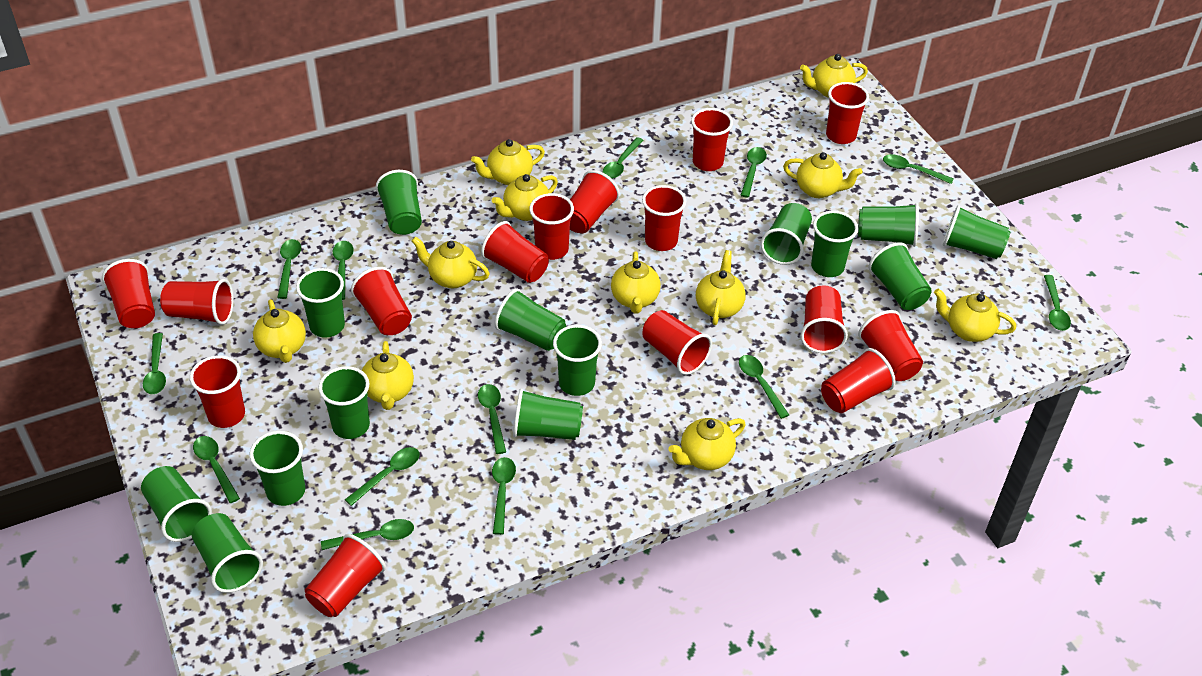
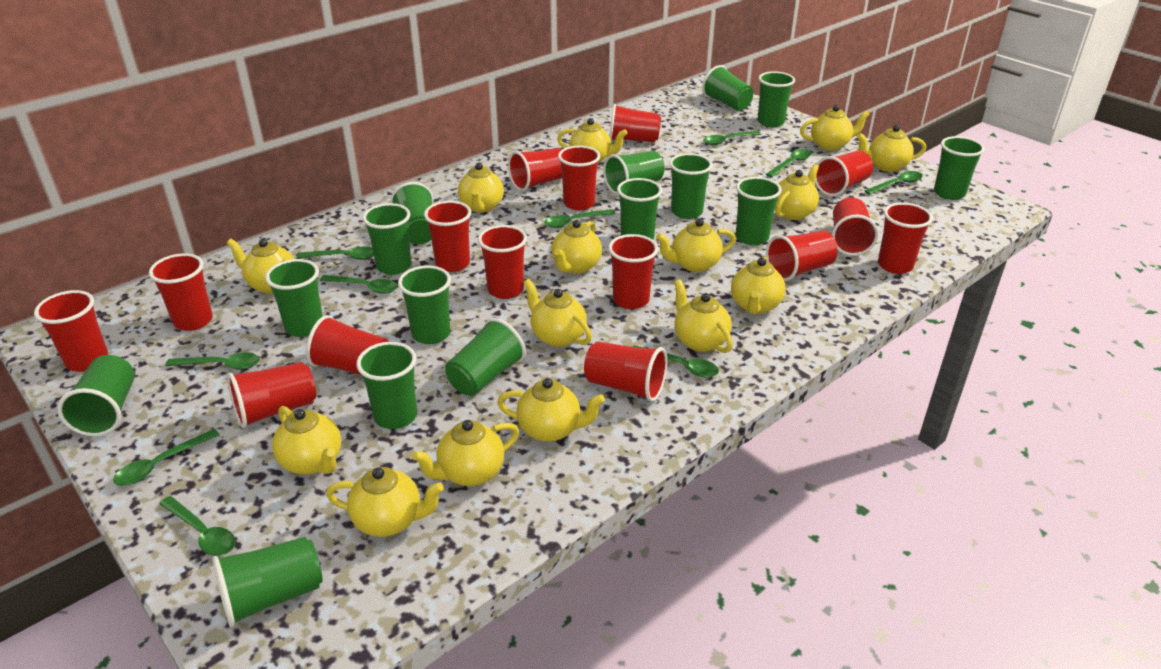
green cup: [141,466,212,542] [192,513,263,593] [250,431,305,506] [296,268,345,338] [318,366,370,439] [376,170,422,235] [494,289,566,351] [513,389,583,440] [553,325,602,396] [761,203,812,265] [811,211,858,277] [858,203,919,247] [869,242,932,310] [942,205,1010,259] = 14 -> [57,355,135,436] [212,537,323,627] [265,259,323,337] [356,342,417,429] [362,203,411,275] [390,182,433,244] [398,266,451,344] [445,318,526,396] [603,151,665,195] [617,178,662,240] [669,153,713,219] [702,65,753,111] [736,177,782,245] [758,71,795,127] [934,136,985,200] = 15
green spoon: [143,333,166,394] [193,436,240,503] [277,239,301,299] [321,519,414,550] [333,241,354,300] [345,447,420,506] [478,384,506,454] [492,457,516,535] [603,137,644,179] [739,355,789,419] [740,147,767,198] [883,154,954,184] [1044,275,1071,331] = 13 -> [113,429,220,486] [160,496,236,556] [165,352,260,370] [297,247,374,260] [320,275,398,294] [544,209,615,228] [632,345,719,378] [703,131,761,145] [766,149,811,177] [865,171,923,195] = 10
yellow teapot: [253,299,306,363] [362,341,414,410] [411,236,490,288] [471,139,545,185] [492,174,558,221] [611,251,661,314] [668,418,746,470] [696,250,746,325] [783,152,863,198] [800,54,868,98] [934,288,1016,342] = 11 -> [227,239,294,294] [272,406,341,474] [326,467,444,537] [412,420,519,486] [458,163,504,213] [497,378,605,442] [523,279,592,347] [551,220,602,274] [557,118,628,163] [656,218,736,272] [674,279,733,353] [731,256,785,314] [775,164,819,220] [800,105,870,150] [857,125,926,172] = 15

